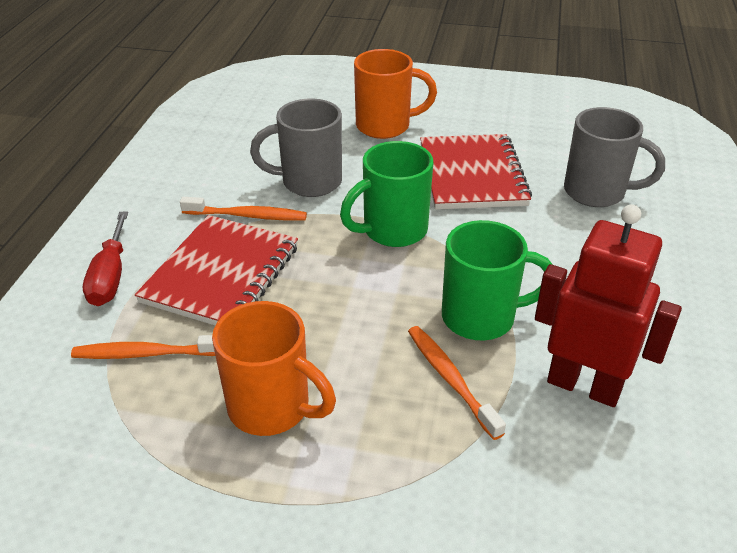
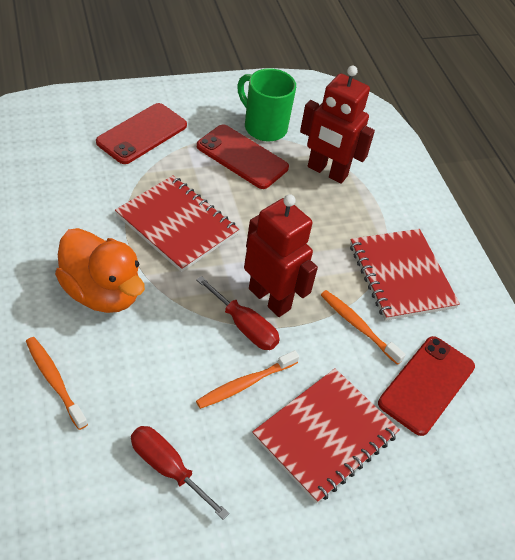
green mug: [340,141,433,247] [442,220,553,340] = 2 -> [237,68,296,142] = 1
grey mug: [250,99,342,197] [564,107,665,207] = 2 -> none = 0
orange duck: none = 0 -> [55,228,145,313] = 1
orange mug: [212,301,336,436] [354,49,437,139] = 2 -> none = 0
red notebook: [135,215,298,325] [420,134,532,210] = 2 -> [115,175,239,272] [252,368,400,504] [350,229,460,321] = 3
red phone: none = 0 -> [96,103,187,164] [197,124,289,189] [378,336,475,436] = 3
red robot: [535,204,682,407] = 1 -> [244,194,318,317] [300,66,375,184] = 2
red screwdriver: [83,211,128,306] = 1 -> [131,426,229,520] [196,276,280,350] = 2

